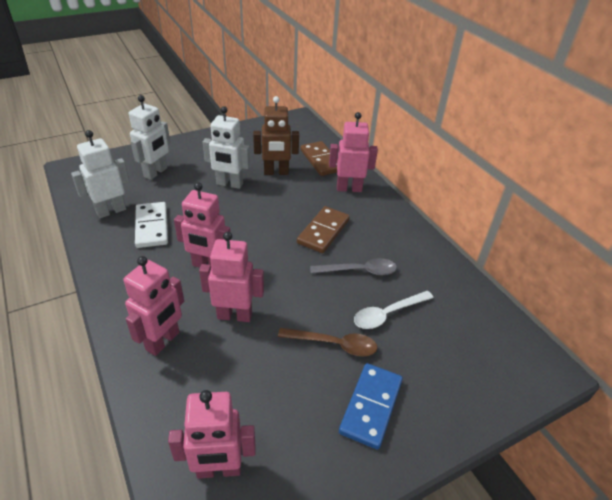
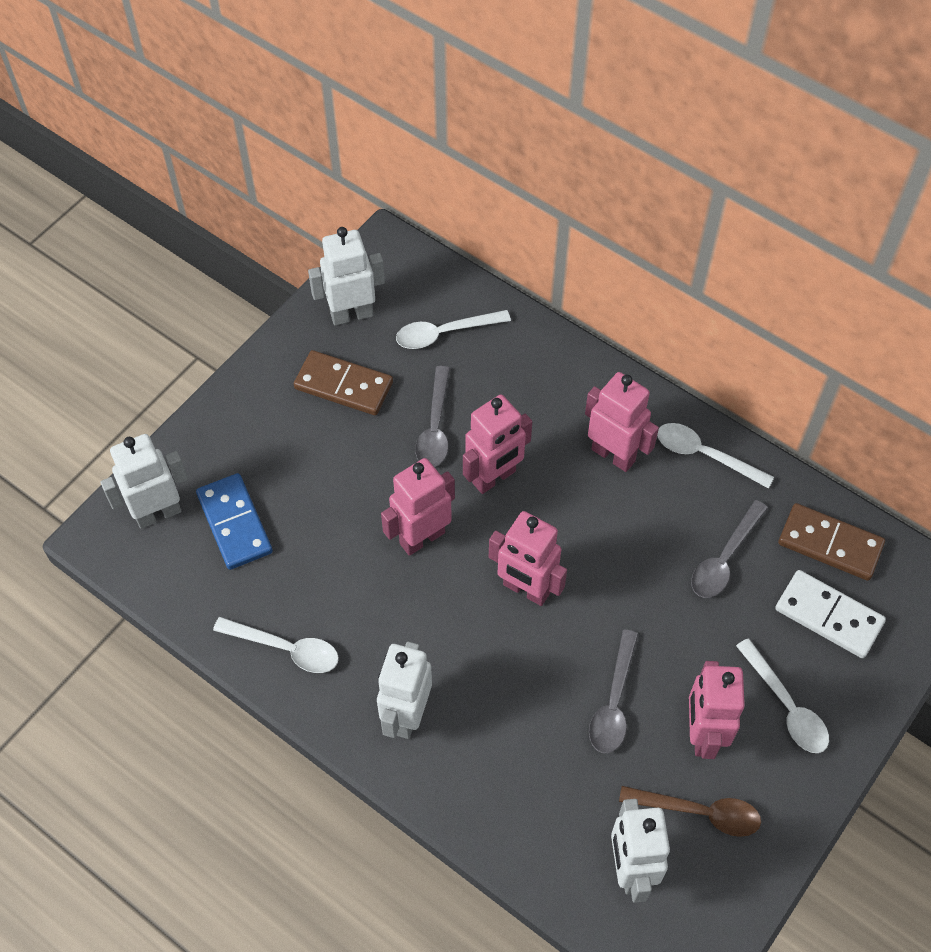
brown robot: [253,96,299,175] = 1 -> none = 0
grey spoon: [310,258,397,275] = 1 -> [415,366,450,467] [589,629,638,753] [691,500,768,598] = 3
white robot: [71,130,130,218] [129,95,170,180] [203,106,250,189] = 3 -> [100,434,188,529] [308,227,385,325] [377,642,432,739] [611,799,670,903] = 4
white spoon: [354,291,434,329] = 1 -> [213,617,339,673] [396,310,511,349] [657,423,774,489] [736,638,829,753] = 4

